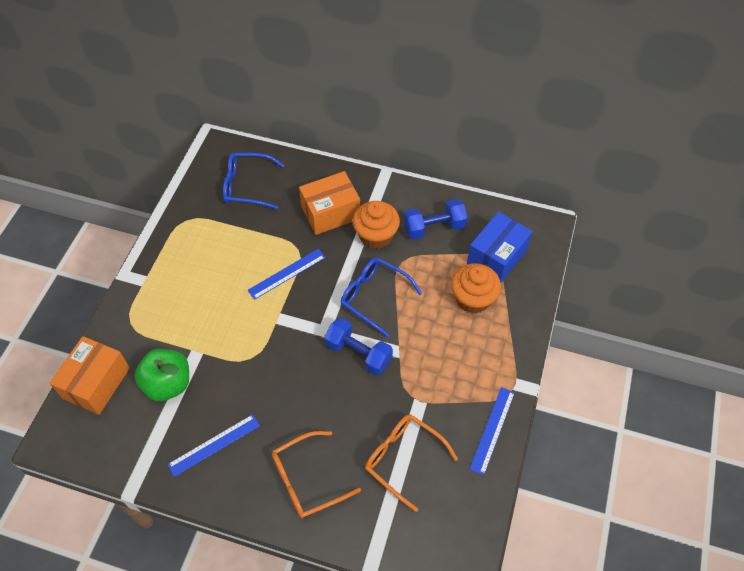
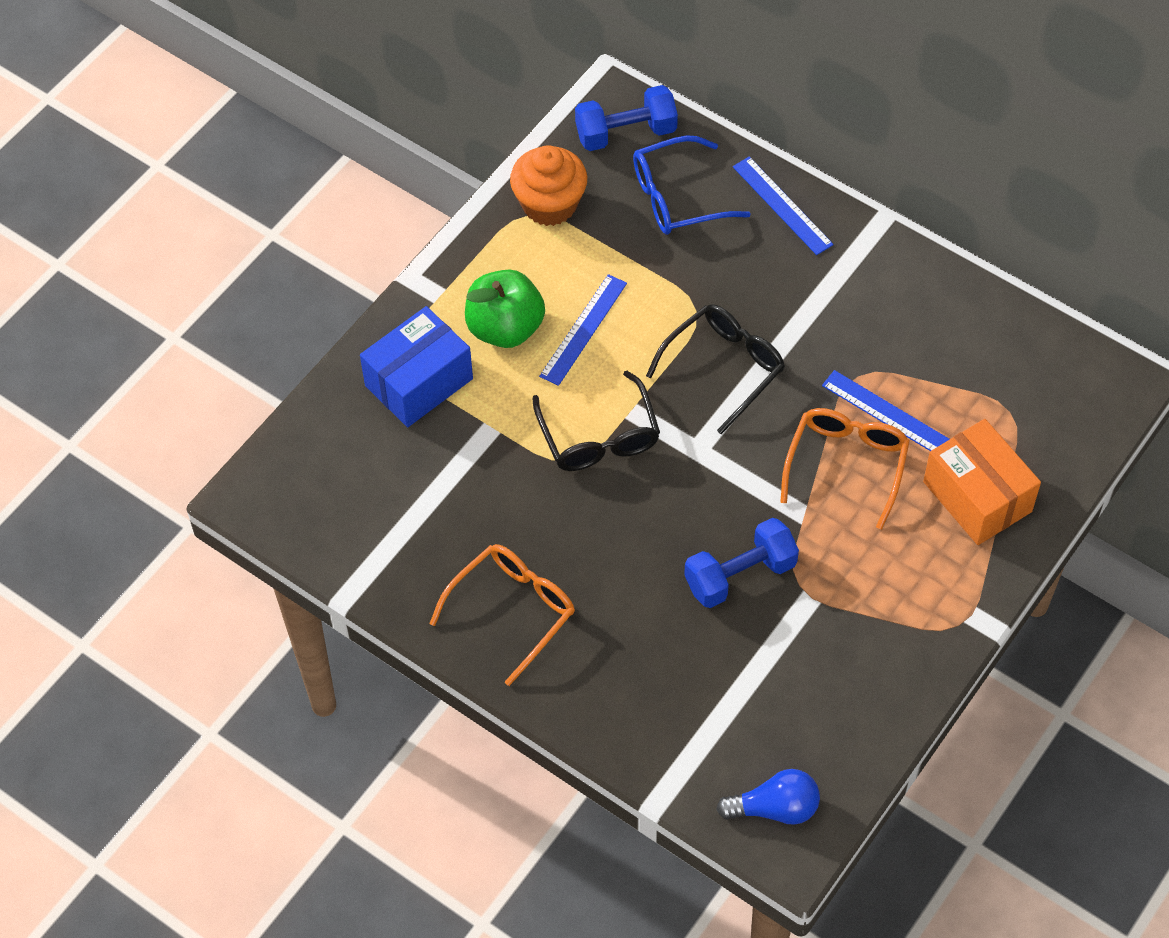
black glasses: none = 0 -> [532,371,660,471] [646,304,785,434] = 2
blue glasses: [223,153,285,209] [340,258,422,337] = 2 -> [633,135,751,235] = 1
blue light bulb: none = 0 -> [716,769,820,825] = 1
orange box: [50,336,130,415] [299,171,360,235] = 2 -> [923,419,1041,545] = 1
orange cupcake: [353,201,400,249] [451,263,501,314] = 2 -> [510,145,587,226] = 1

